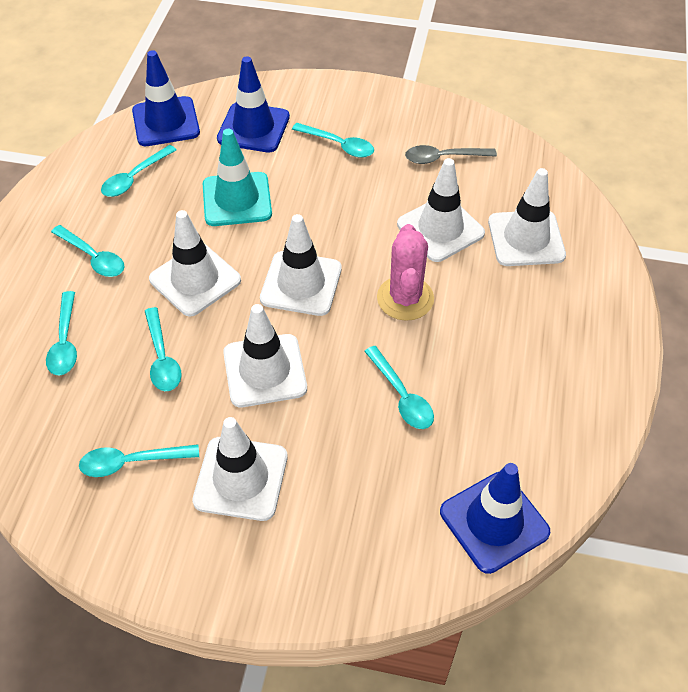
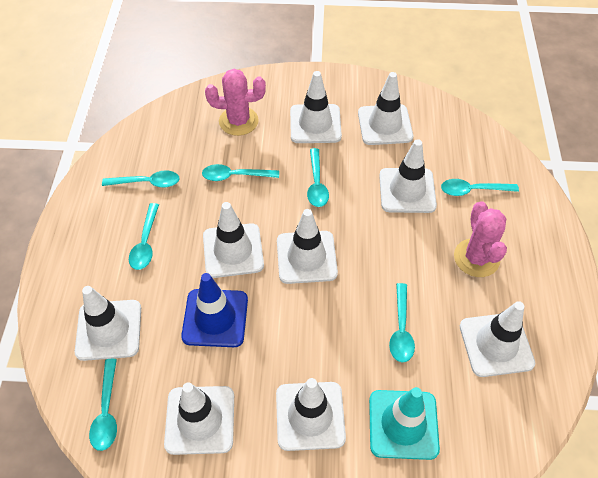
blue traffic cone: [132,50,200,146] [217,56,290,152] [440,463,550,574] = 3 -> [181,273,248,347] = 1
grey spoon: [405,145,497,164] = 1 -> none = 0
pink cactus: [377,224,434,321] = 1 -> [205,69,266,136] [454,201,507,277] = 2
white traffic cone: [149,210,241,316] [192,417,287,521] [223,304,307,407] [260,214,342,316] [397,158,485,262] [488,168,566,266] = 6 -> [75,286,141,361] [164,382,234,455] [203,202,264,278] [276,378,346,451] [277,209,338,284] [290,71,342,143] [358,72,413,145] [379,139,437,213] [460,301,535,377] = 9

